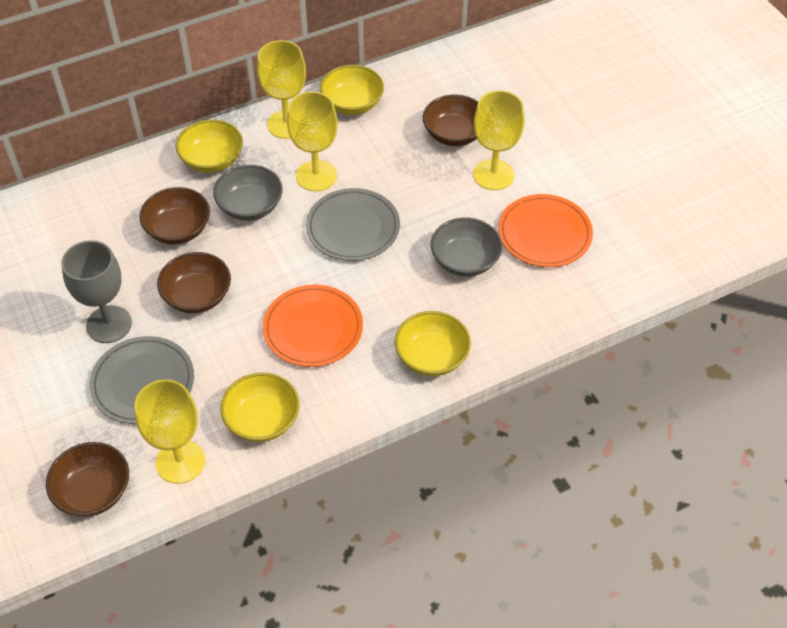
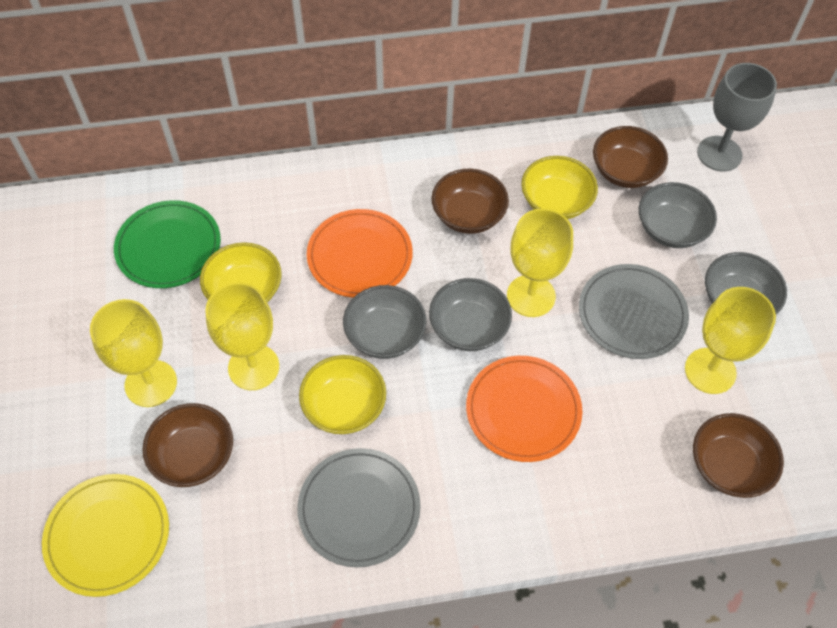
green plate: none = 0 -> [114,200,221,288] = 1
grey bowl: [213,165,283,221] [431,217,502,277] = 2 -> [343,285,426,359] [429,278,512,351] [639,182,717,248] [705,252,787,314] = 4
yellow bowl: [176,119,243,173] [220,372,300,442] [320,65,384,115] [395,311,471,376] = 4 -> [200,242,282,303] [299,355,386,434] [521,156,598,219] = 3
yellow plate: none = 0 -> [42,474,169,597] = 1

